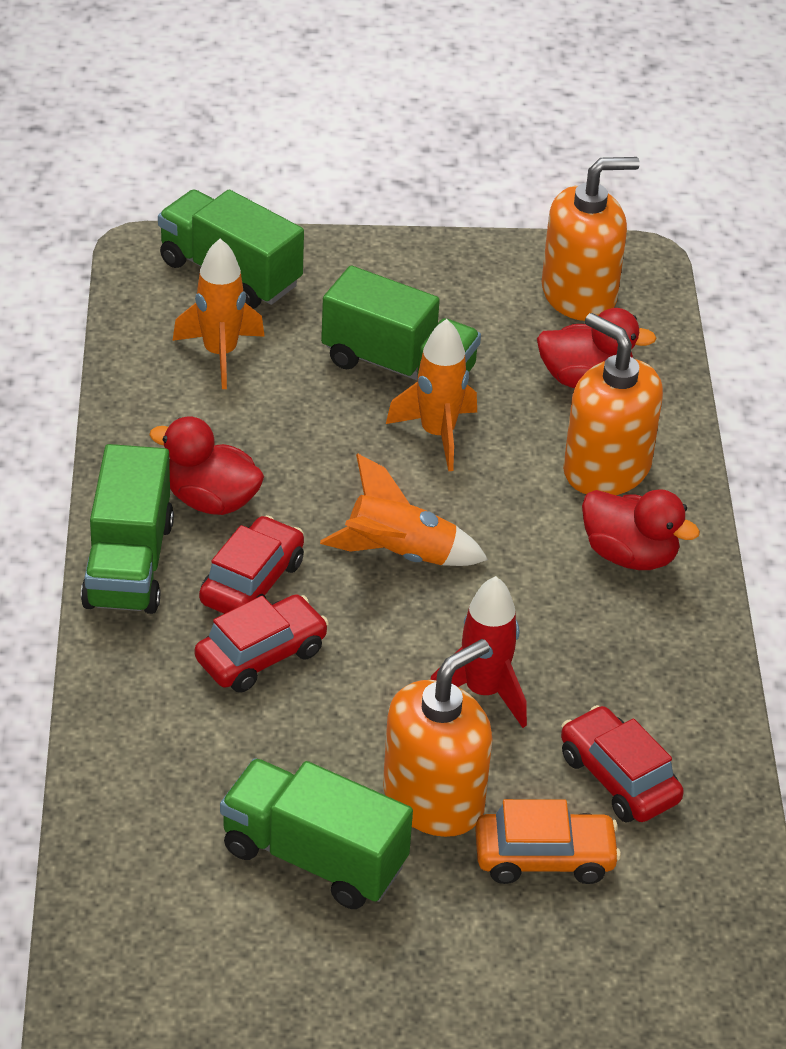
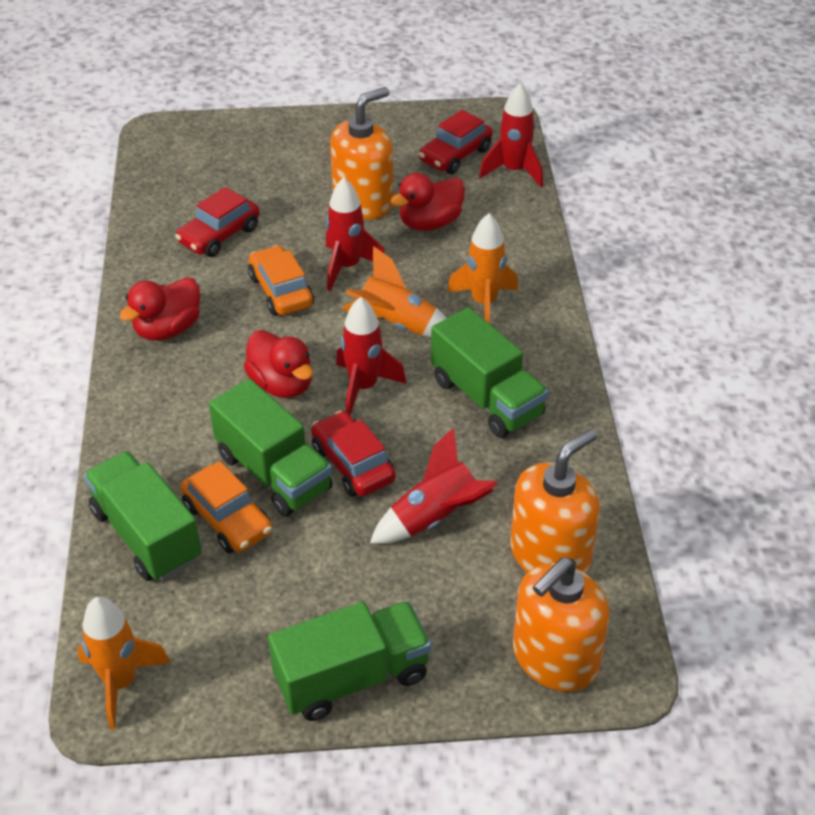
orange car: [475,799,621,884] = 1 -> [180,461,272,553] [248,245,314,316] = 2
red rocket: [430,576,527,728] = 1 -> [326,177,385,291] [336,297,407,415] [370,428,498,544] [479,83,543,187] = 4

